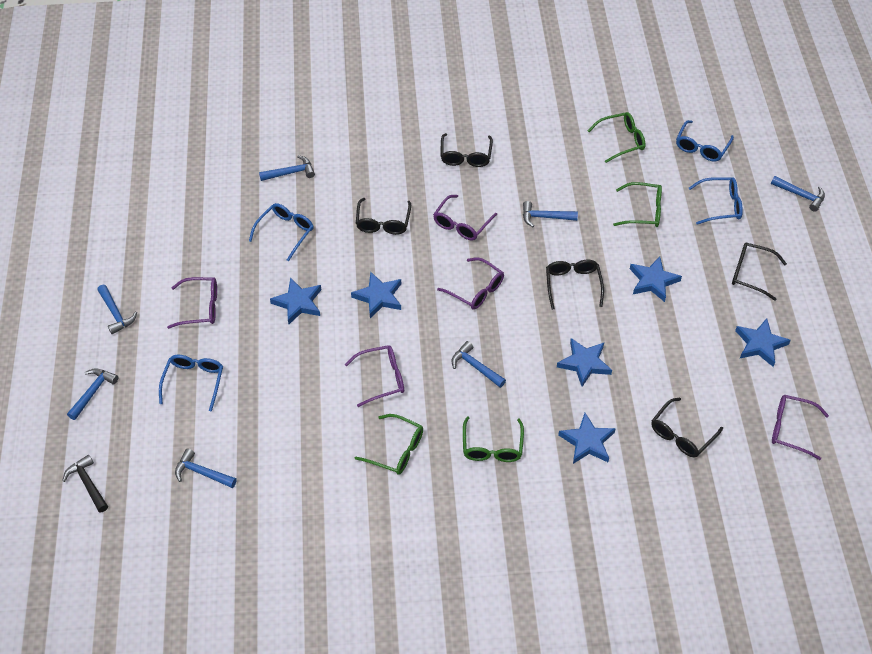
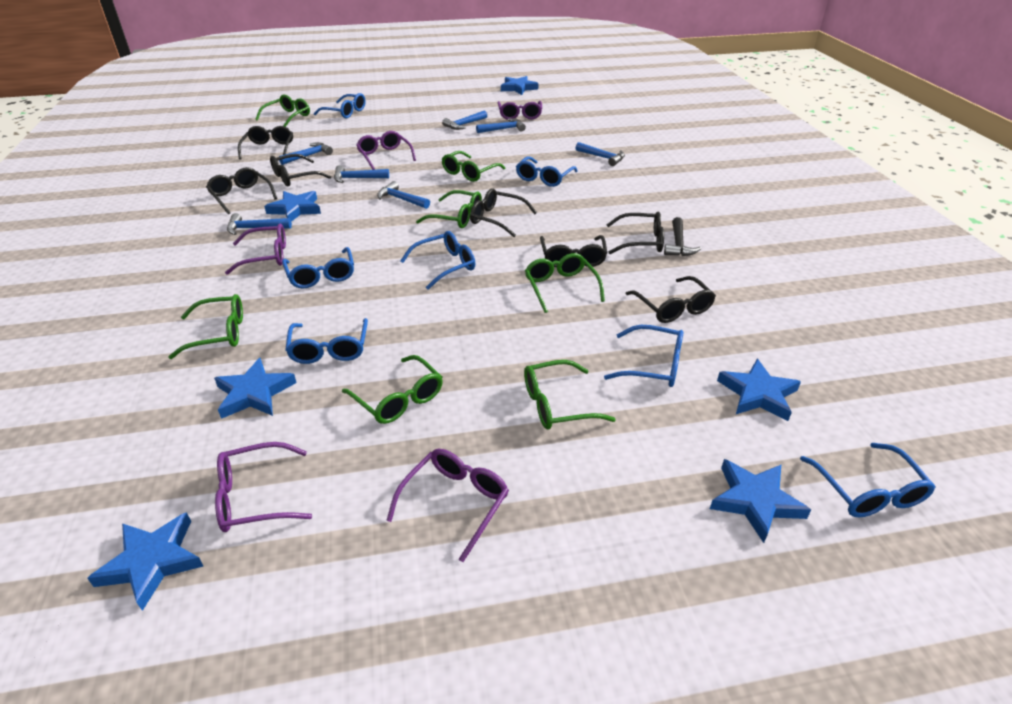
black glasses: [356,198,411,235] [441,133,493,167] [546,260,604,310] [651,398,723,458] [732,243,787,301] = 5 -> [206,167,277,214] [238,126,293,159] [270,154,331,186] [470,188,537,237] [540,235,607,267] [607,212,664,254] [626,276,716,323] = 7
blue glasses: [159,355,223,411] [249,203,314,261] [676,120,734,162] [689,177,743,225] = 4 -> [282,247,354,289] [285,318,368,364] [314,93,366,118] [400,231,475,290] [516,156,578,187] [604,325,684,387] [800,443,935,518] = 7
green glasses: [355,414,423,475] [463,416,524,462] [588,112,646,163] [613,182,662,227] = 4 -> [169,294,243,359] [255,95,310,127] [342,355,443,424] [416,190,482,228] [442,151,506,182] [524,360,616,430] [525,253,605,313] = 7

